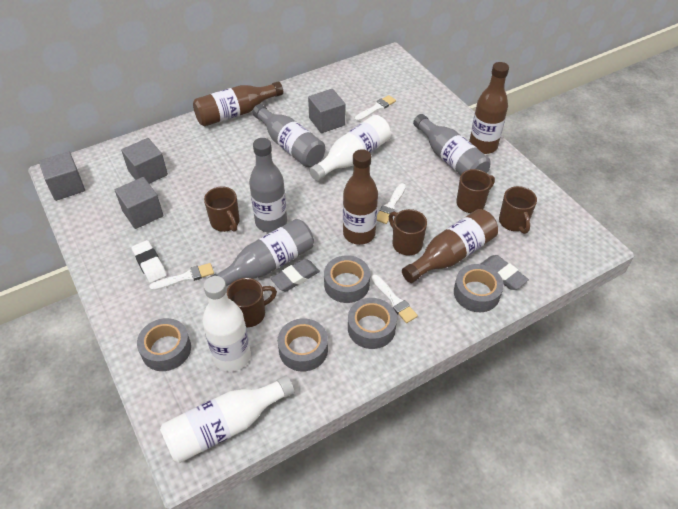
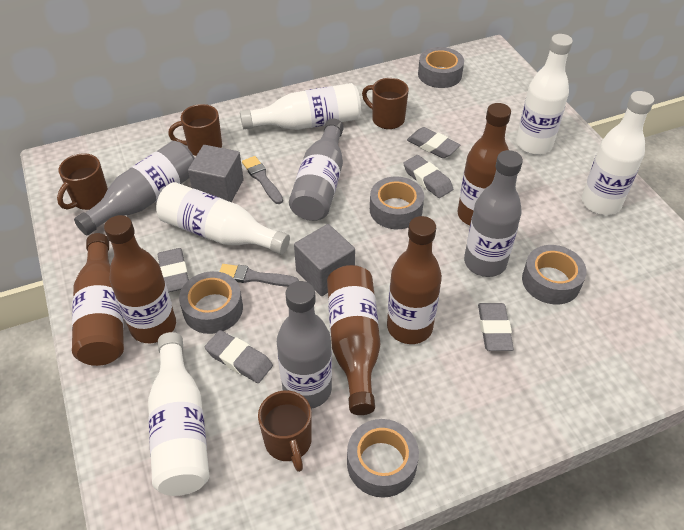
brown bottle: [193,81,283,126] [343,149,378,245] [402,209,498,283] [469,62,509,154] = 4 -> [72,233,124,366] [104,215,176,343] [327,265,380,415] [387,216,442,344] [457,103,511,226] = 5
brown mug: [204,187,240,232] [226,278,277,327] [389,209,427,256] [456,169,495,213] [499,186,537,234] = 5 -> [57,153,108,210] [168,104,222,156] [258,390,312,472] [362,78,409,129] = 4
grey brush: none = 0 -> [219,264,299,287] [242,156,283,204] = 2
grey cube: [39,151,85,201] [115,177,163,229] [121,138,168,184] [308,89,345,133] = 4 -> [188,145,244,202] [294,224,355,296] = 2
grey eraser: [271,259,320,291] [481,255,529,290] = 2 -> [158,248,189,292] [205,330,273,383] [403,155,453,198] [407,127,460,158] [478,303,514,351] = 5
white bottle: [160,375,295,463] [202,276,251,372] [309,115,391,181] = 3 -> [148,332,209,496] [156,182,290,255] [240,83,361,130] [516,34,573,155] [582,91,654,215] = 5
white brush: [149,263,214,291] [355,95,396,121] [371,275,418,323] [377,183,406,224] = 4 -> none = 0
white eraser: [131,240,167,283] = 1 -> none = 0

